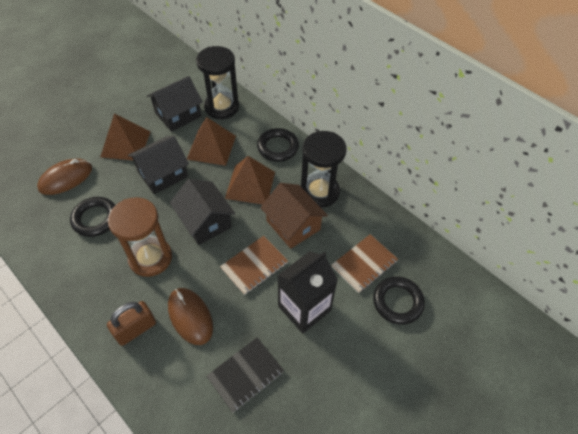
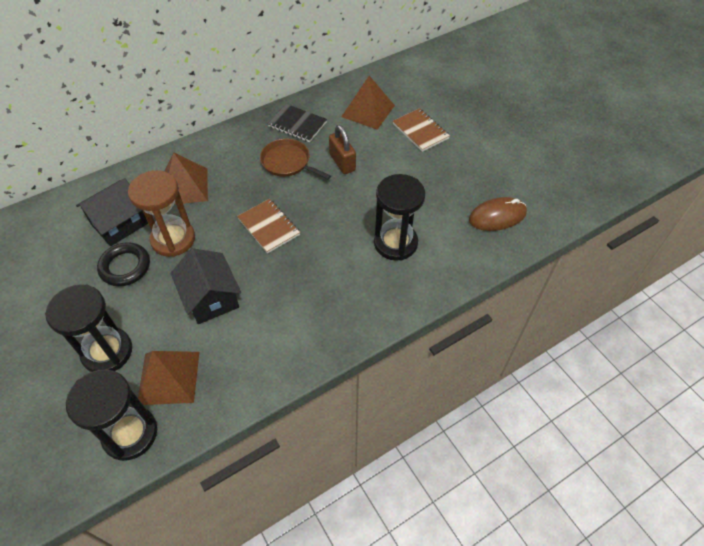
black carton: [277,251,338,334] = 1 -> none = 0
black hourglass: [196,46,239,119] [301,131,346,208] = 2 -> [45,284,132,372] [66,370,157,461] [374,174,425,261] = 3
black house: [128,136,189,194] [147,76,203,132] [170,179,235,245] = 3 -> [76,178,148,246] [170,248,241,324] = 2
black ring: [70,197,115,237] [257,128,299,162] [373,276,425,325] = 3 -> [97,242,150,286] = 1
brown house: [260,183,328,249] = 1 -> none = 0
brown mouse: [37,159,92,195] [168,288,213,345] = 2 -> [469,197,527,231] = 1
brown pan: none = 0 -> [260,139,331,180] = 1

